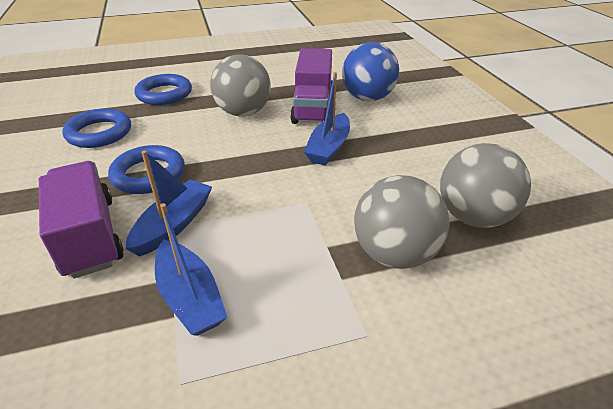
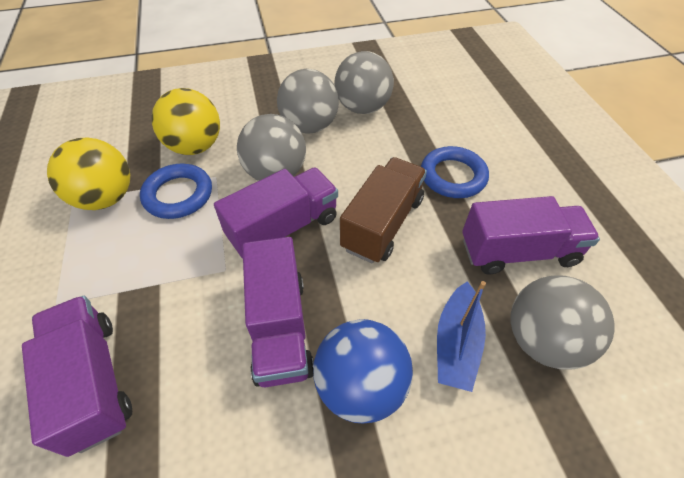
blue boat: [126,151,212,256] [155,203,227,336] [304,72,350,165] = 3 -> [437,281,486,392] = 1
blue ring: [62,108,131,148] [108,145,185,194] [134,74,192,105] = 3 -> [140,164,212,219] [421,146,489,198] = 2
brown truck: none = 0 -> [340,157,427,263] = 1
grey ball: [210,54,271,116] [354,175,450,269] [440,143,531,228] = 3 -> [237,114,306,181] [277,69,339,134] [335,51,394,114] [511,275,615,370] = 4
purple truck: [39,161,124,278] [290,48,332,124] = 2 -> [22,296,132,457] [214,168,338,259] [242,237,314,387] [462,196,600,275] = 4
yellow ball: none = 0 -> [47,138,130,210] [152,88,220,155] = 2

